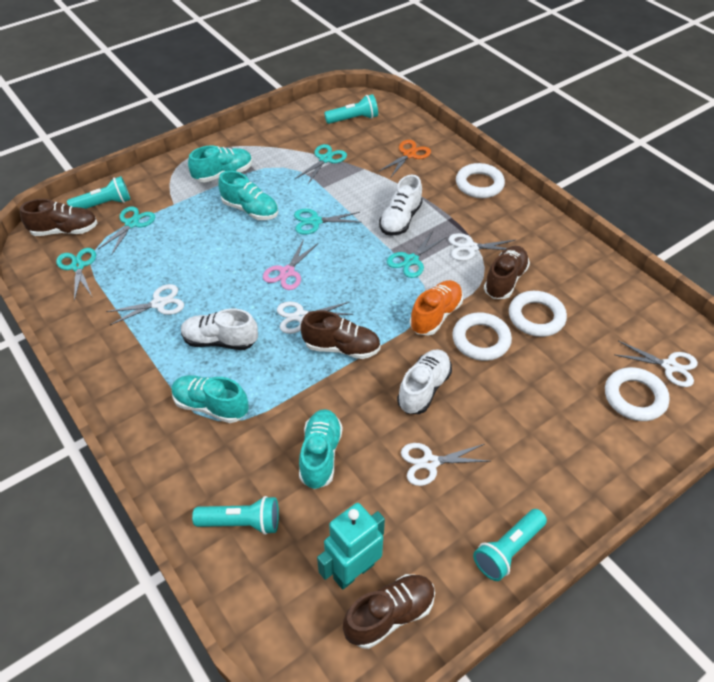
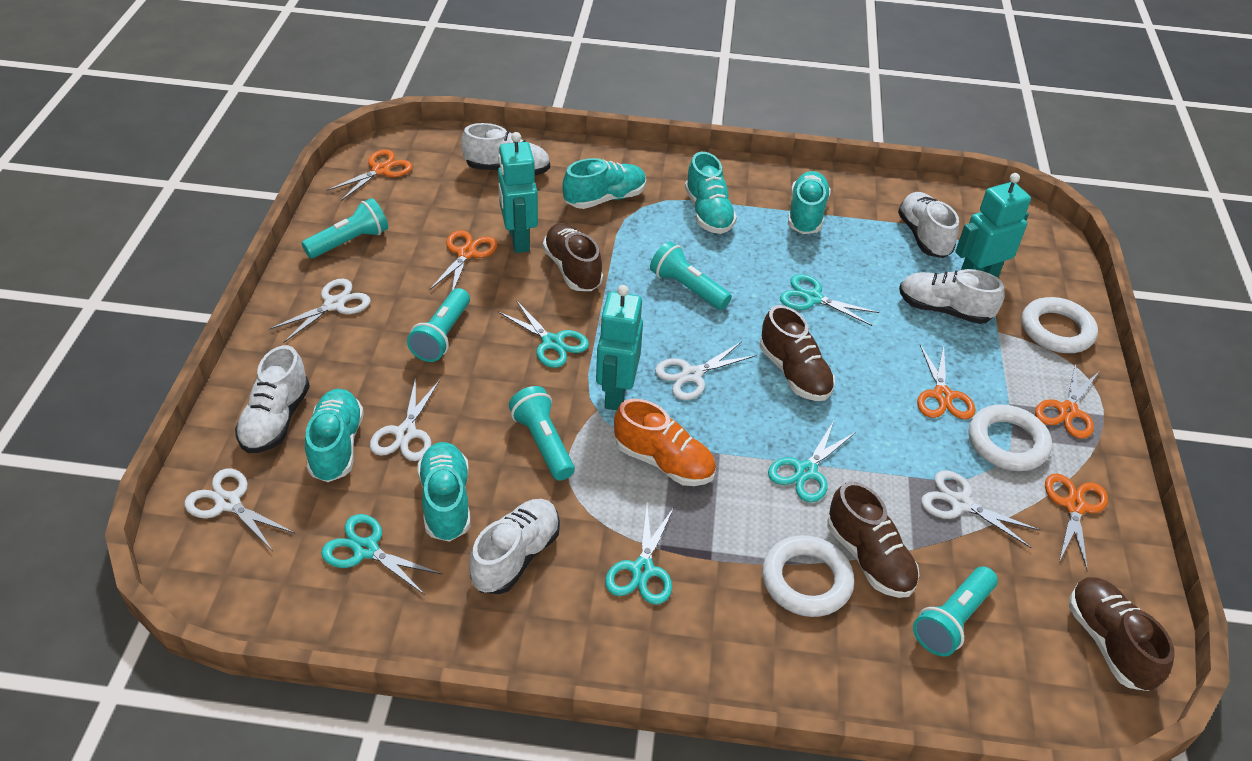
orange scissors: [378,140,431,177] = 1 -> [327,149,413,201] [430,230,497,290] [917,345,975,419] [1035,363,1100,439] [1045,473,1108,571] = 5
pink scissors: [263,239,317,290] = 1 -> none = 0
turquoise flashlight: [67,176,131,209] [192,496,279,535] [324,94,378,124] [473,509,547,581] = 4 -> [301,198,388,258] [407,288,470,362] [509,386,575,481] [650,242,732,310] [913,566,998,656] = 5
turquoise robot: [317,503,385,590] = 1 -> [498,132,538,253] [596,285,643,410] [955,173,1031,278] = 3
turquoise shoe: [172,375,249,423] [188,145,252,183] [218,171,278,220] [299,409,343,489] = 4 -> [305,389,364,482] [418,442,470,542] [562,158,646,209] [685,152,737,234] [788,171,831,234] = 5
white ring: [452,312,512,361] [456,163,505,198] [509,291,567,337] [605,367,670,421] = 4 -> [762,535,854,617] [969,404,1052,471] [1022,297,1098,353] = 3
white shoe: [181,309,258,350] [379,175,423,236] [397,349,452,414] = 3 -> [235,345,310,453] [461,123,550,176] [469,499,560,594] [898,192,959,258] [899,269,1005,324] = 5

